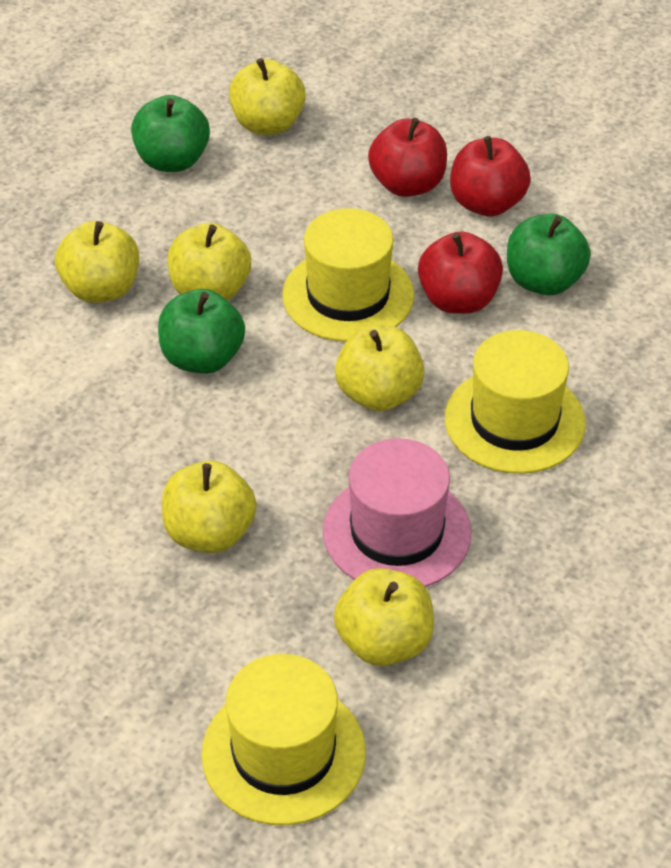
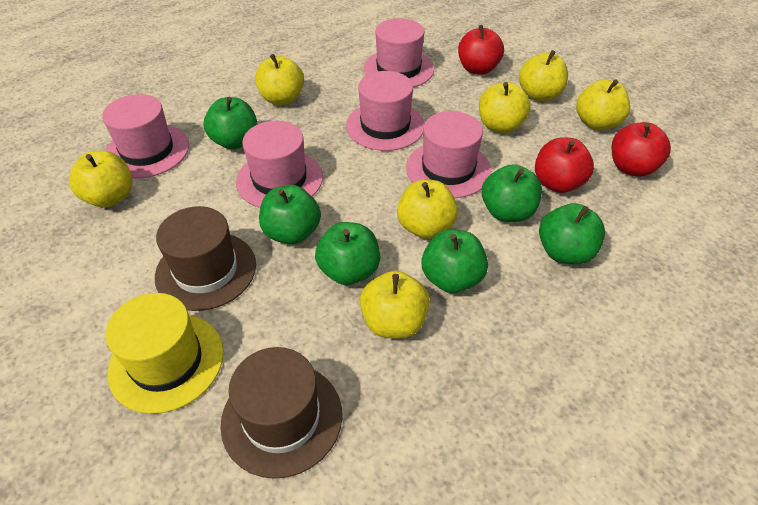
brown hat: none = 0 -> [155,206,256,311] [221,347,342,479] = 2
green apple: [131,95,210,172] [158,289,245,374] [507,214,591,295] = 3 -> [204,97,258,150] [259,185,321,244] [315,222,380,285] [421,229,488,293] [482,164,542,222] [539,203,605,265] = 6
pink hat: [323,438,472,587] = 1 -> [102,94,189,178] [236,121,323,208] [346,71,425,151] [364,18,434,88] [406,111,491,198] = 5
yellow apple: [55,221,139,303] [162,460,257,553] [167,223,251,301] [229,58,306,135] [334,568,434,666] [335,325,425,411] = 6 -> [69,151,132,207] [255,54,304,105] [360,271,430,338] [397,180,458,239] [479,82,531,133] [519,50,568,101] [576,79,630,130] = 7
yellow hat: [201,654,366,825] [282,208,414,342] [445,330,586,474] = 3 -> [105,293,224,414] = 1

